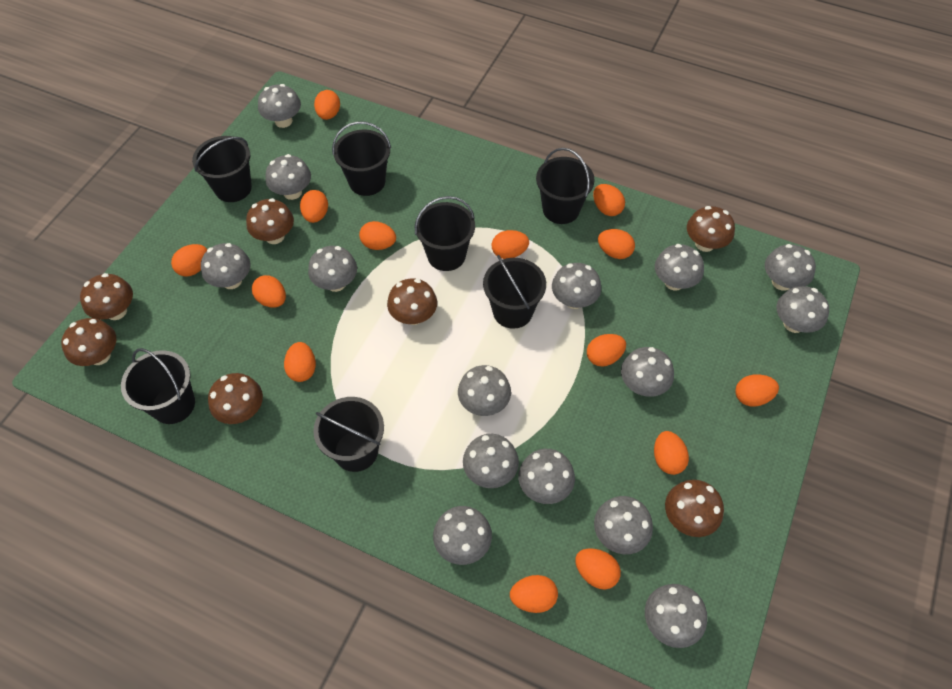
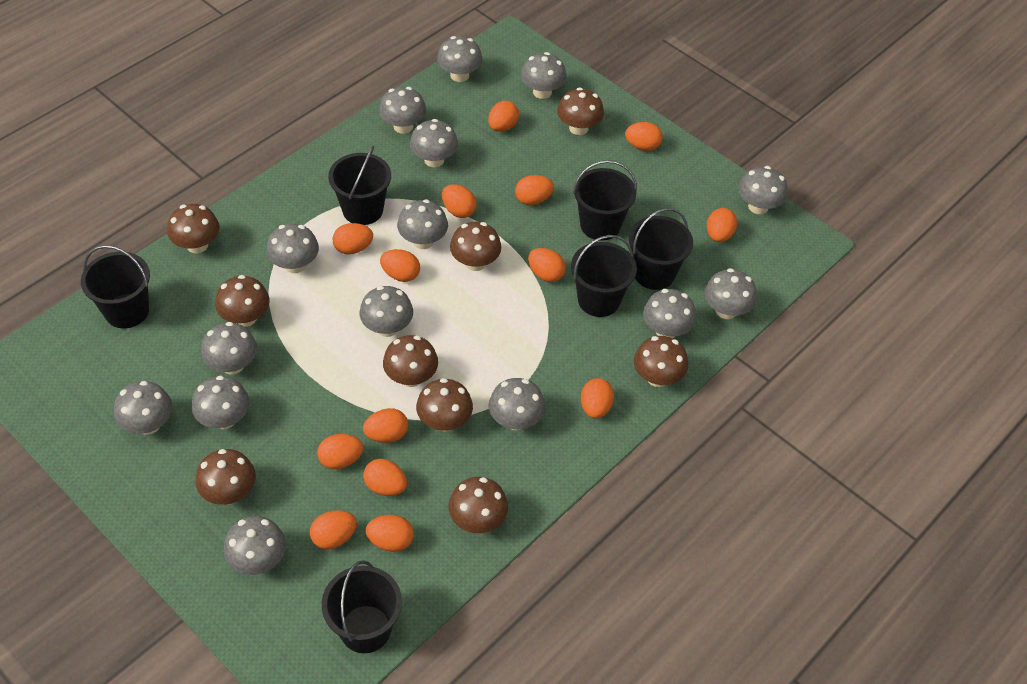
black bucket: [121,348,195,424] [192,136,252,202] [313,397,384,472] [332,121,391,196] [415,196,475,271] [483,255,546,329] [536,148,595,224] = 7 -> [81,245,150,328] [322,560,402,653] [328,146,391,225] [571,235,637,317] [573,160,637,240] [629,208,693,290] = 6
brown mushroom: [61,318,116,366] [80,273,133,320] [208,373,263,424] [246,198,294,244] [387,278,437,325] [665,480,724,537] [687,206,735,252] = 7 -> [167,204,219,253] [196,449,256,505] [215,275,270,327] [383,335,438,387] [416,378,473,432] [449,477,508,533] [450,222,501,271] [557,87,604,135] [634,336,688,387] = 9

